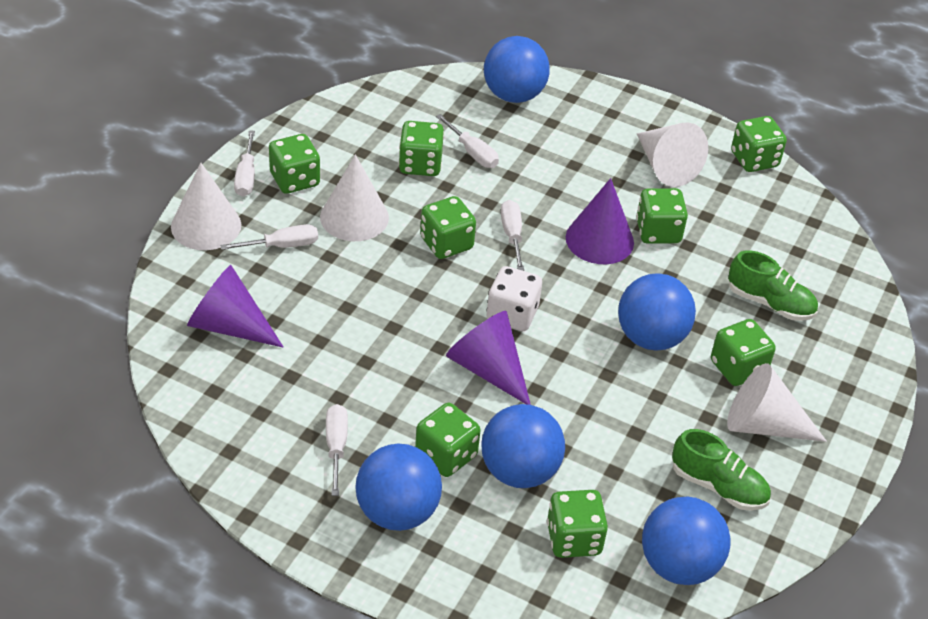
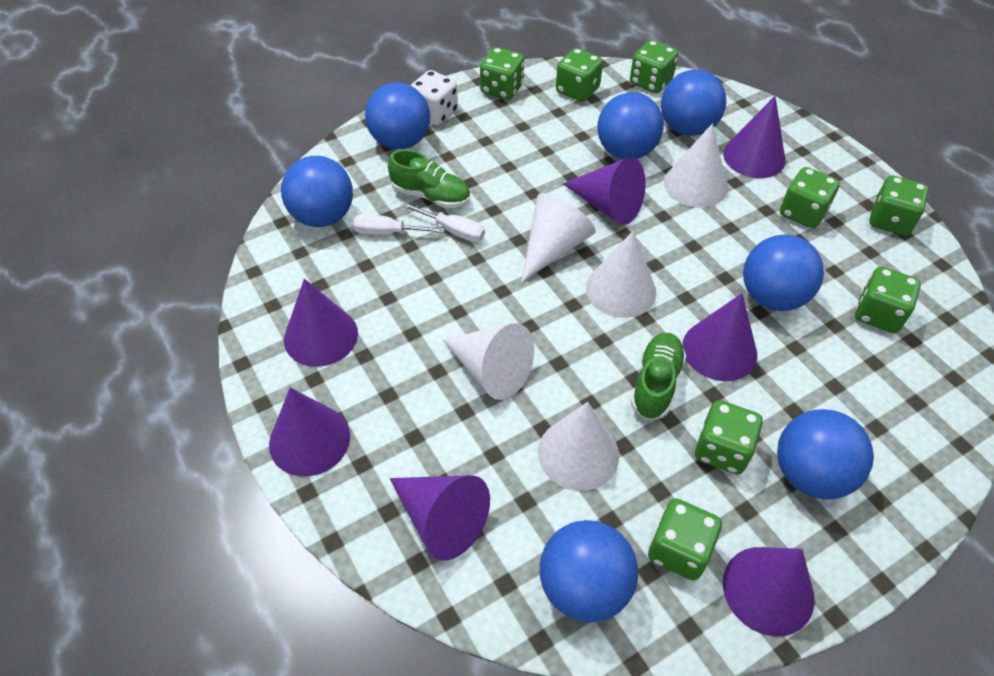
blue ball: [355,444,442,531] [481,404,565,488] [484,36,550,103] [618,273,696,351] [642,497,731,585] = 5 -> [281,156,353,227] [365,82,430,149] [540,520,638,622] [598,92,664,159] [661,70,726,136] [743,235,824,311] [777,409,874,499] = 7
purple cone: [187,265,284,348] [446,311,531,405] [566,178,634,264] = 3 -> [269,388,350,476] [284,279,358,367] [390,475,490,561] [562,157,646,225] [682,293,757,381] [723,96,785,178] [723,547,815,636] = 7
white cone: [171,163,241,250] [320,154,389,241] [637,123,708,187] [727,363,827,442] = 4 -> [442,323,534,400] [521,193,596,283] [538,402,619,491] [586,231,656,318] [664,123,728,207] = 5
white screwdriver: [220,224,318,250] [234,130,255,197] [326,404,348,496] [436,114,499,168] [501,200,524,271] = 5 -> [352,214,445,235] [402,202,485,242] = 2

